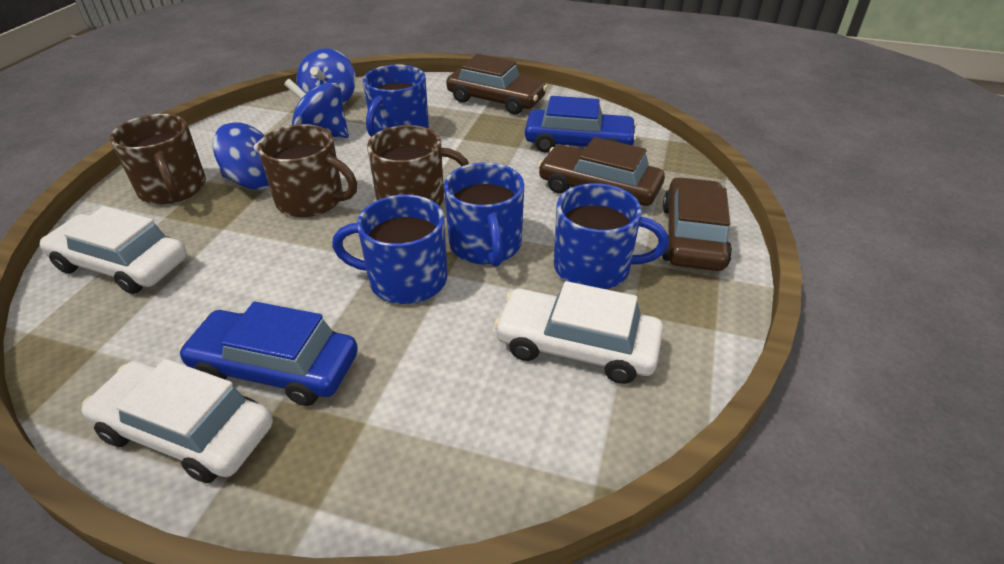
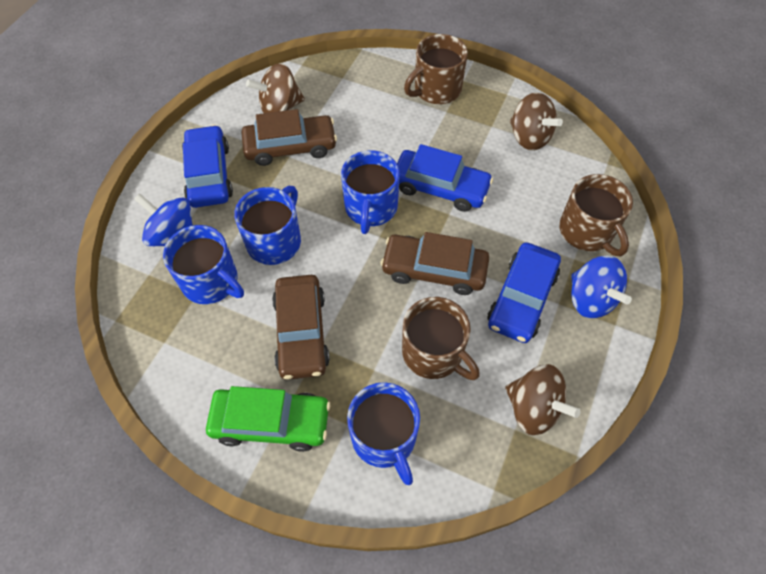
blue car: [179,301,358,406] [525,96,637,153] = 2 -> [182,125,233,208] [397,144,493,212] [487,242,561,343] = 3
blue spinning top: [213,122,269,190] [284,79,349,138] [296,48,356,105] = 3 -> [134,193,193,246] [571,256,632,318] = 2
brown spinning top: none = 0 -> [246,63,305,113] [505,364,580,435] [510,92,563,151] = 3
green car: none = 0 -> [206,386,330,452] = 1
white car: [40,206,187,294] [81,359,273,483] [494,281,663,384] = 3 -> none = 0

